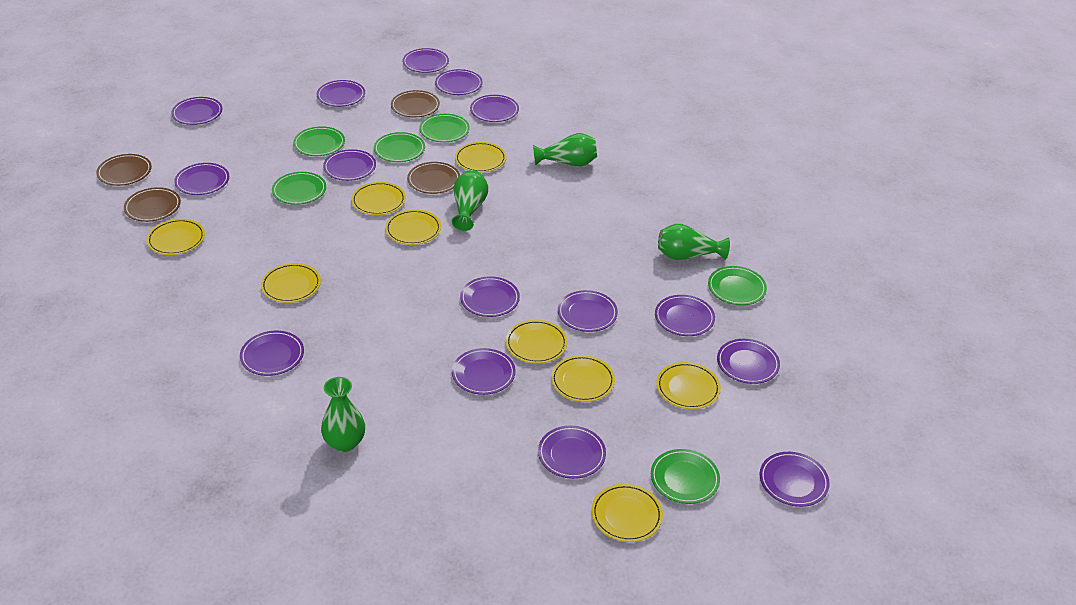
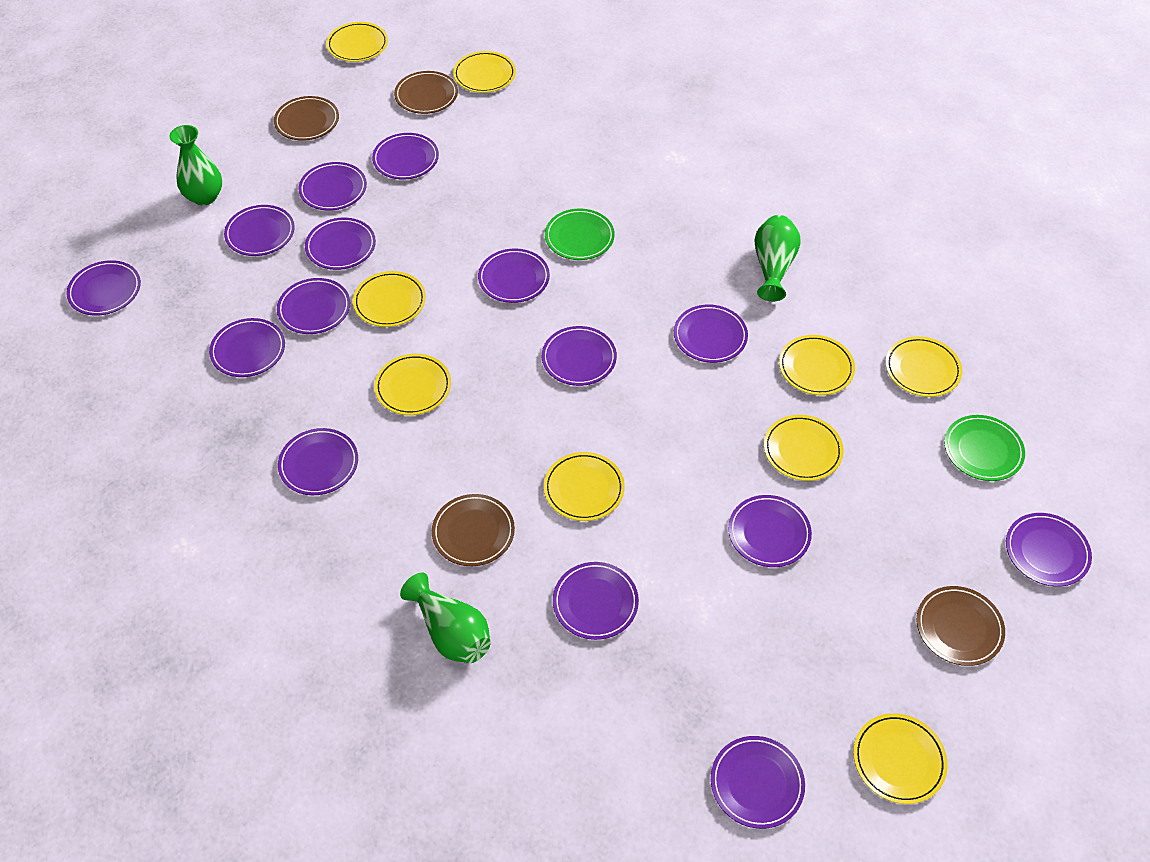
green plate: [272,172,326,205] [293,126,345,156] [374,132,425,162] [419,114,470,142] [651,449,720,504] [708,266,767,305] = 6 -> [545,209,615,260] [944,415,1025,481] = 2
green vase: [321,377,365,452] [452,170,488,231] [533,133,597,166] [658,224,730,260] = 4 -> [169,125,222,206] [400,572,491,663] [754,215,801,301] = 3

